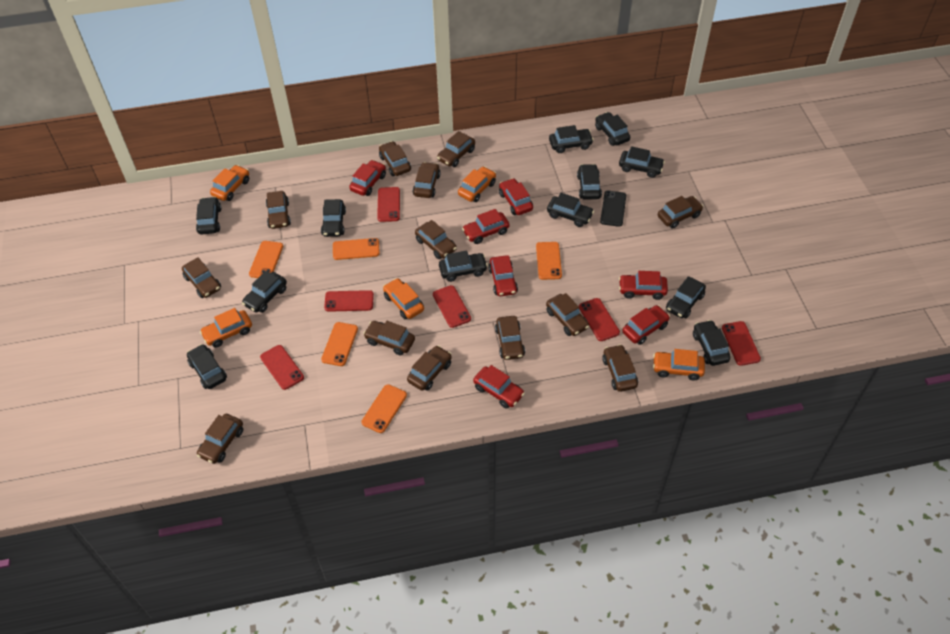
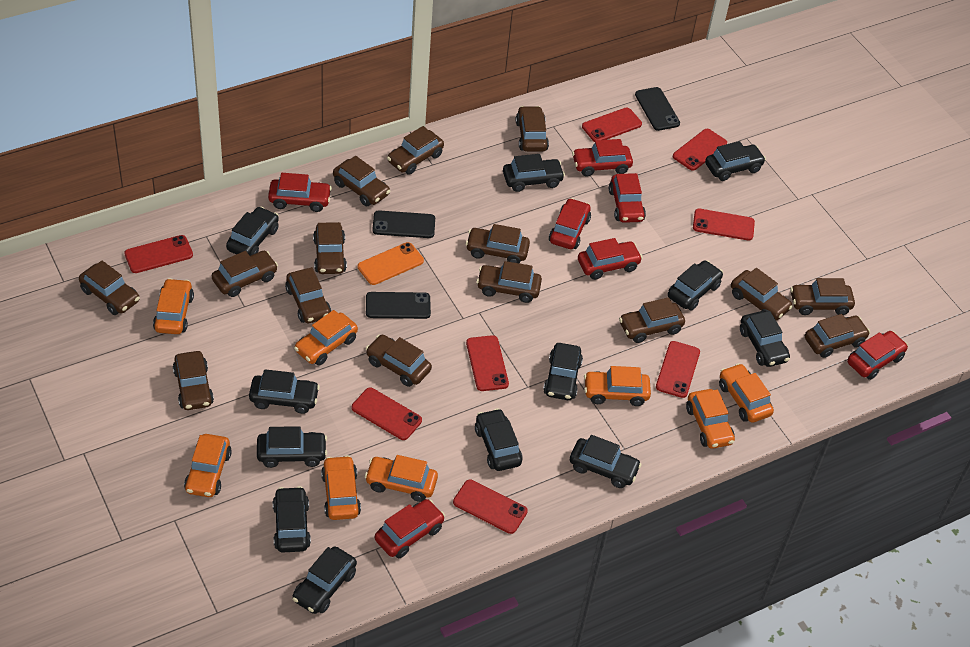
black phone: [600,191,626,227] = 1 -> [366,292,431,319] [372,210,435,238] [635,87,680,131] = 3
brown car: [182,257,221,298] [197,414,243,464] [266,191,291,229] [363,321,415,356] [379,141,411,176] [407,345,452,391] [413,162,441,198] [415,220,457,259] [437,131,475,167] [495,316,525,360] [546,293,589,336] [602,344,638,392] [658,196,704,229] = 13 -> [79,261,140,315] [173,351,214,410] [212,251,278,297] [285,267,331,323] [313,222,347,274] [333,156,390,206] [366,335,432,387] [387,126,444,175] [466,224,530,263] [477,261,542,303] [516,106,549,152] [619,297,685,343] [731,268,793,320] [790,278,855,315] [805,314,870,358] = 15
orange car: [200,308,252,348] [210,165,249,201] [383,278,424,319] [458,166,496,202] [653,349,705,381] = 5 -> [153,278,194,334] [184,434,232,497] [294,310,358,366] [321,455,361,520] [365,455,438,502] [584,366,651,406] [686,389,735,449] [719,363,774,423] = 8
orange phone: [249,241,283,278] [321,322,358,366] [333,238,380,260] [361,384,407,433] [536,242,562,280] = 5 -> [358,242,424,285] = 1
red phone: [260,345,304,390] [324,290,374,312] [377,187,400,222] [433,285,471,328] [579,298,620,341] [722,321,761,366] = 6 -> [124,235,193,273] [352,388,422,440] [453,480,528,534] [466,335,509,391] [582,108,642,142] [656,341,700,398] [673,129,727,171] [693,209,755,241] = 8

